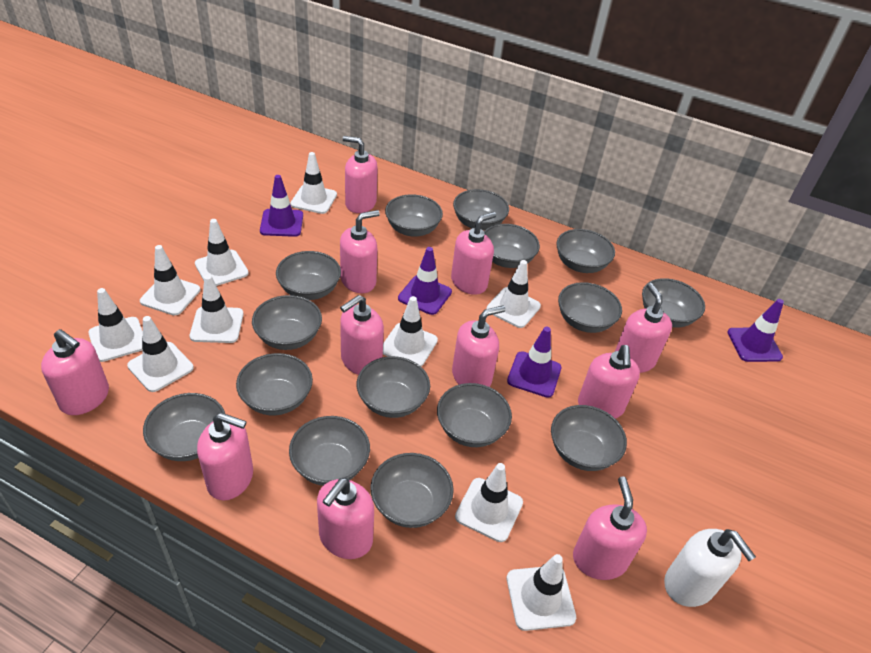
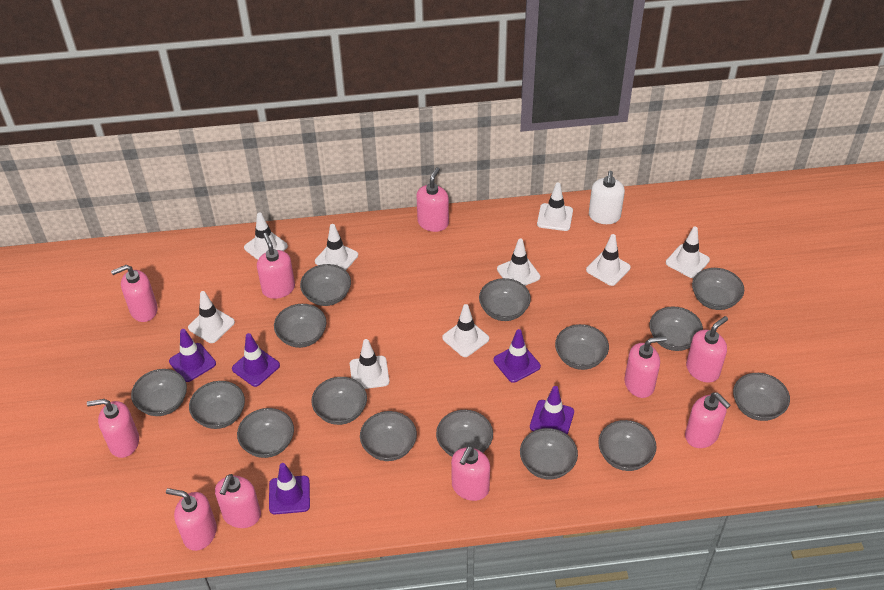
pink soap dispenser: [41,329,109,415] [197,413,253,501] [317,477,374,559] [340,210,380,293] [340,295,384,375] [343,136,378,213] [451,212,496,295] [452,305,506,387] [573,476,647,580] [578,345,640,419] [615,283,672,373] = 11 -> [87,399,139,458] [111,265,158,322] [166,488,217,551] [215,474,261,528] [257,233,295,299] [416,167,449,232] [451,446,490,501] [624,336,667,398] [685,392,731,448] [686,316,728,383] = 10
purple traffic cone: [260,175,303,237] [398,247,452,315] [507,327,561,398] [728,299,784,362] = 4 -> [169,329,216,382] [232,333,280,387] [269,463,310,514] [493,329,541,383] [530,386,574,435] = 5
white traffic cone: [89,288,143,362] [127,316,194,392] [140,245,200,316] [190,275,244,343] [195,219,249,286] [290,152,337,214] [383,296,438,366] [455,463,523,542] [486,260,541,328] [507,554,576,631] = 10 -> [188,291,235,343] [244,212,288,260] [315,224,358,270] [350,339,390,389] [442,304,489,357] [497,238,540,286] [537,183,573,231] [586,234,631,286] [666,227,710,278] = 9

